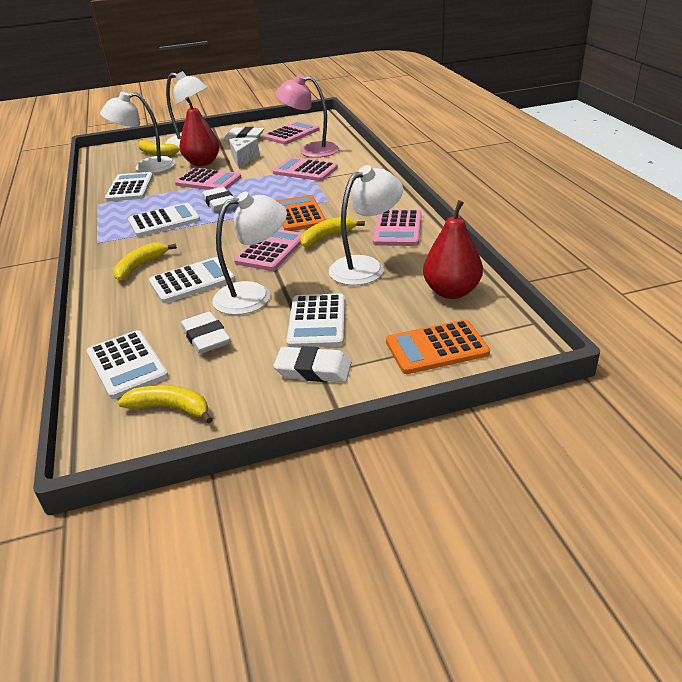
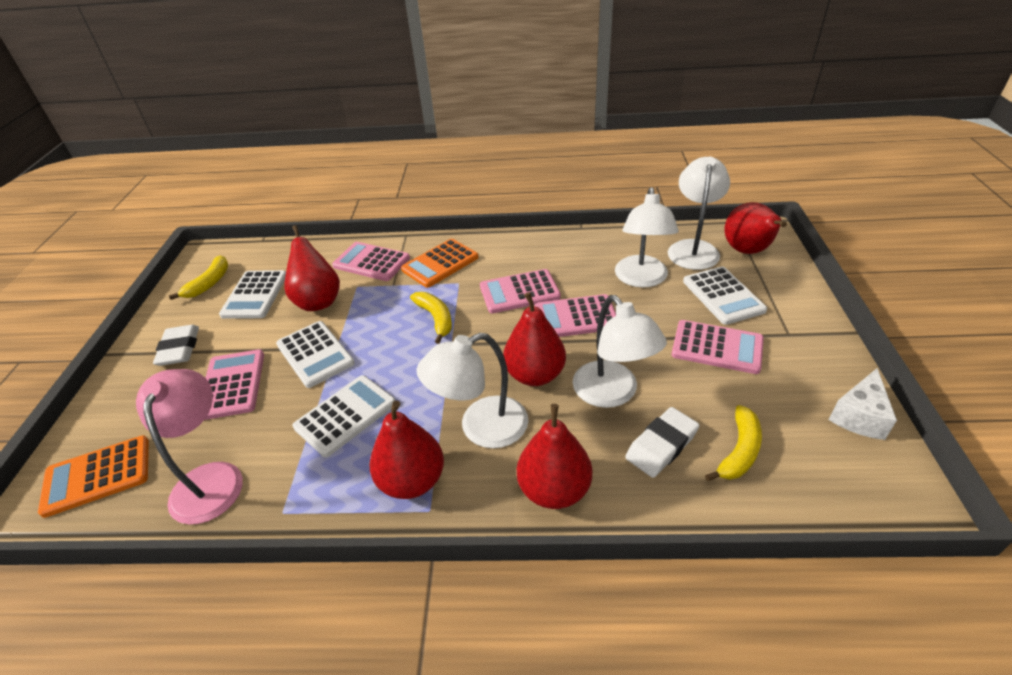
red pear: [179,97,220,166] [423,200,483,299] = 2 -> [284,225,340,311] [369,400,444,499] [503,292,566,386] [517,404,592,509] [725,202,787,254] = 5
white calculator: [87,330,168,399] [105,172,153,201] [128,203,200,237] [149,257,235,303] [287,293,345,348] = 5 -> [219,270,286,319] [276,321,355,388] [293,375,395,457] [683,266,767,325] = 4
white eraser: [181,312,230,354] [202,187,236,211] [223,127,264,141] [273,346,352,382] = 4 -> [153,325,199,366] [625,407,700,478] = 2
yellow banana: [113,242,177,281] [118,385,213,424] [138,140,180,156] [300,217,365,247] = 4 -> [169,255,228,300] [410,292,452,344] [705,405,762,481] = 3

